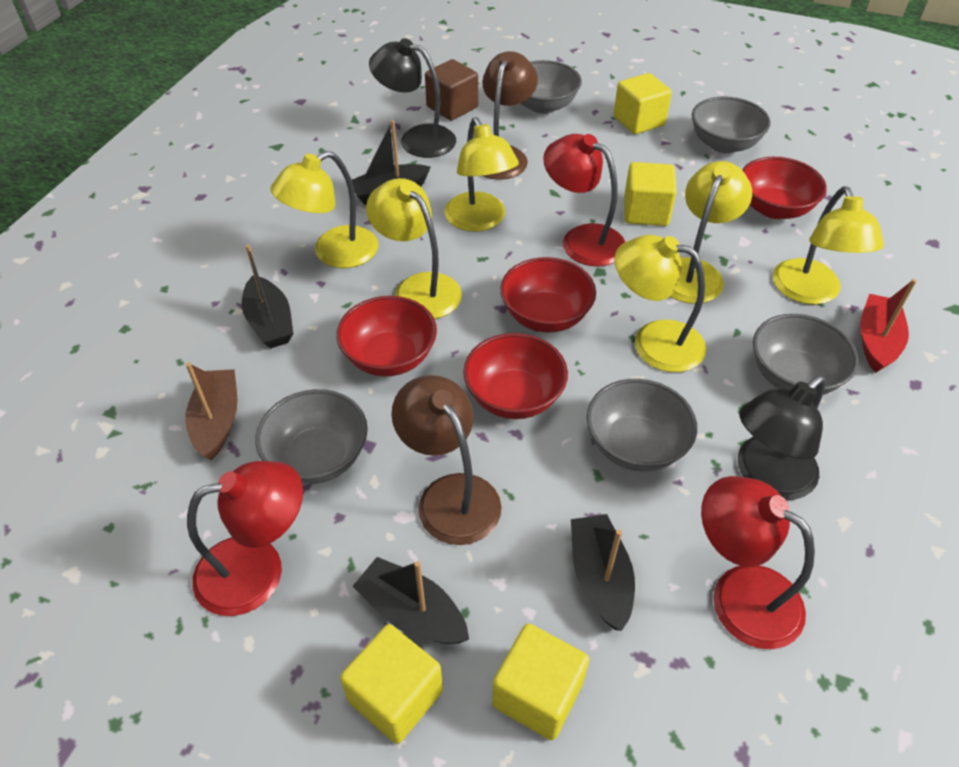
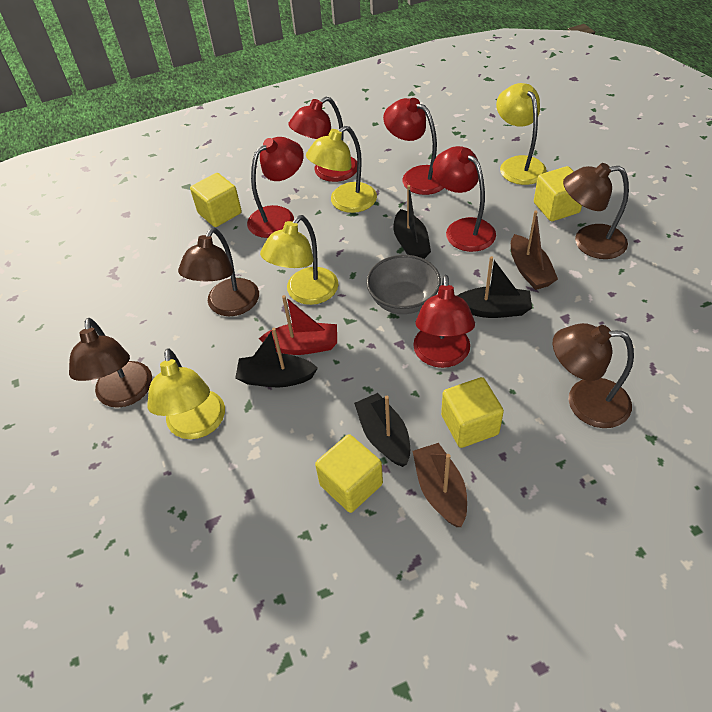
black lamp: [369,38,456,158] [738,375,826,500] = 2 -> none = 0
brown boat: [185,362,237,460] = 1 -> [413,443,467,527] [511,211,558,290] = 2
brown cube: [425,59,478,121] = 1 -> none = 0
brown lamp: [391,375,501,545] [482,51,538,180] = 2 -> [69,318,152,408] [178,227,259,316] [553,323,634,428] [563,163,629,259] = 4
grey bowl: [256,389,368,484] [520,60,582,114] [587,379,697,472] [692,96,771,153] [753,314,859,395] = 5 -> [366,255,441,314] = 1
red bowl: [336,296,437,376] [463,333,568,419] [500,257,596,332] [742,157,827,219] = 4 -> none = 0
red lamp: [187,461,303,616] [543,134,625,266] [701,476,815,649] = 3 -> [247,137,304,238] [288,97,357,182] [383,98,444,195] [413,275,475,368] [433,146,496,252] = 5
yellow lamp: [270,151,379,268] [366,178,462,319] [444,117,519,231] [615,235,706,372] [670,161,752,304] [773,186,884,305] = 6 -> [147,348,225,439] [260,215,338,305] [306,126,377,213] [496,83,547,185] = 4

